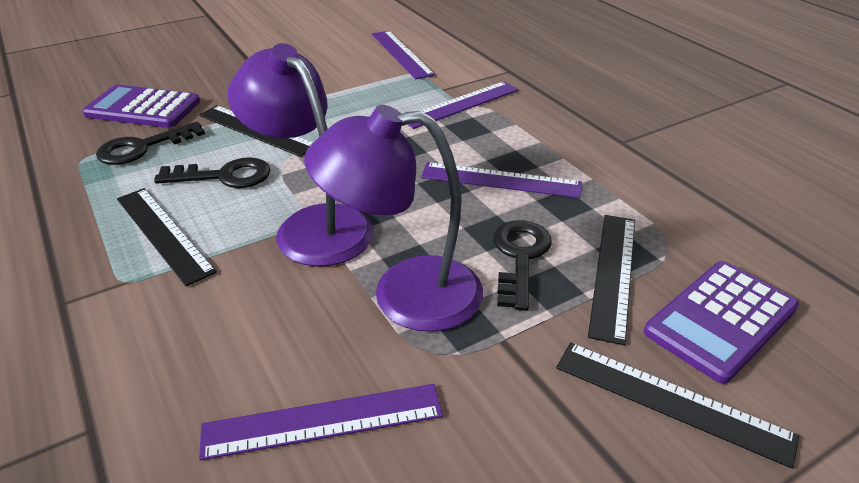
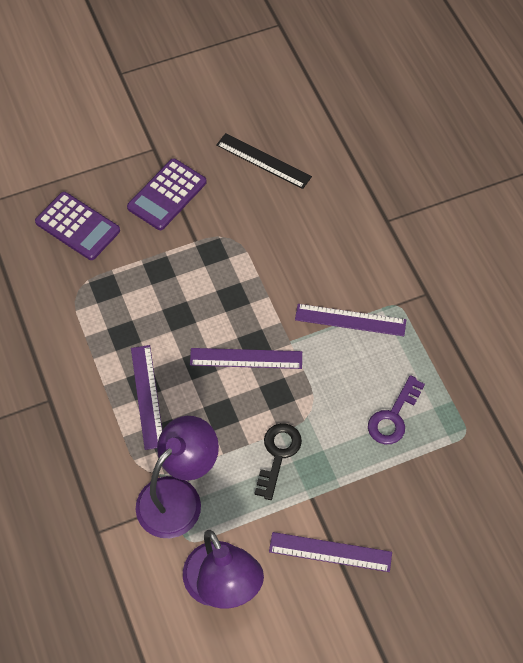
black key: [96,122,205,165] [154,157,270,188] [493,220,552,311] = 3 -> [254,423,302,500] = 1
black ruler: [117,188,217,287] [199,105,313,157] [556,342,799,469] [588,215,635,345] = 4 -> [216,133,312,189] = 1
purple key: none = 0 -> [368,375,425,444] = 1

